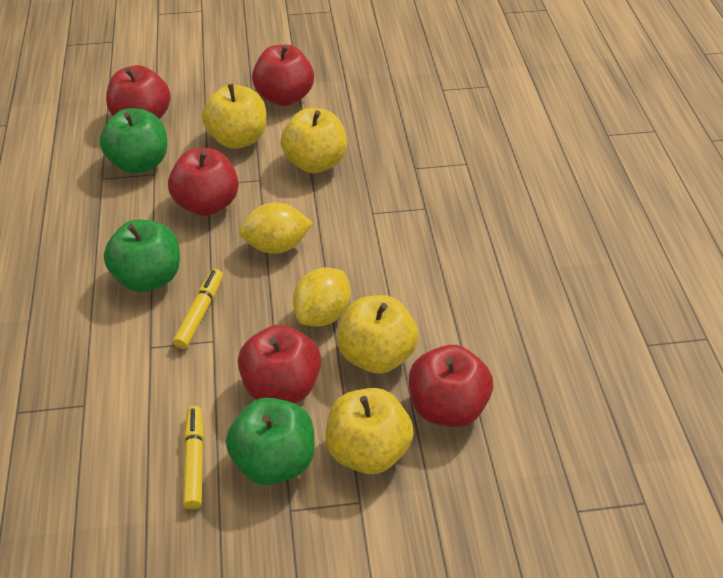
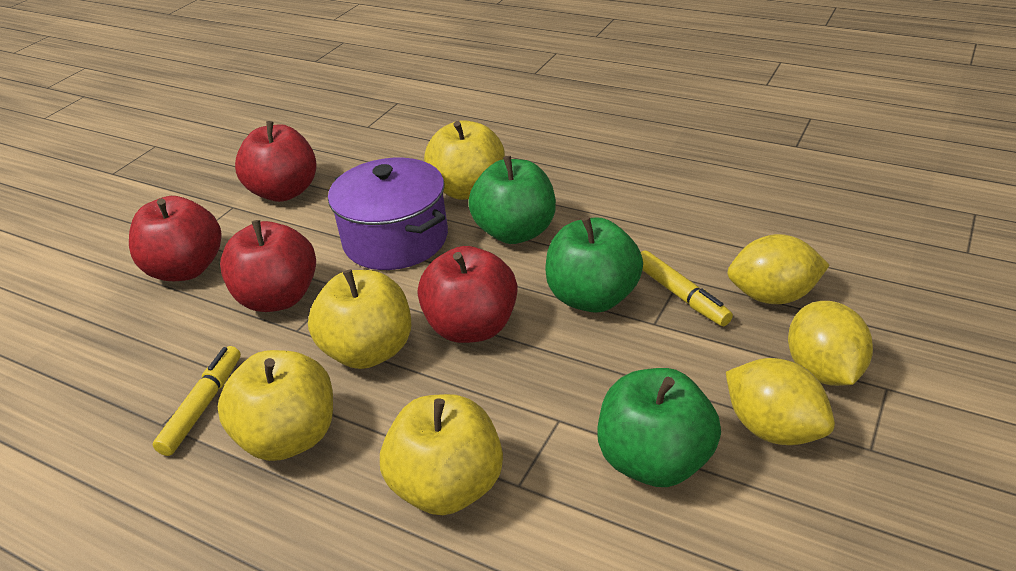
purple pot: none = 0 -> [328,158,448,270] = 1
red apple: [106,65,171,119] [168,148,239,216] [238,324,321,403] [252,45,314,106] [409,345,493,427] = 5 -> [129,196,222,281] [220,220,316,312] [235,121,317,202] [418,246,517,343] = 4
yellow lemon: [239,202,313,254] [293,267,351,327] = 2 -> [726,358,835,445] [727,234,830,304] [788,301,873,386] = 3

